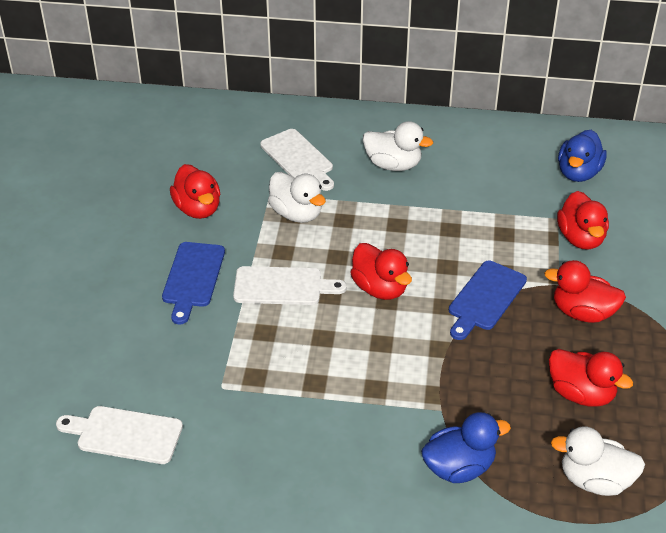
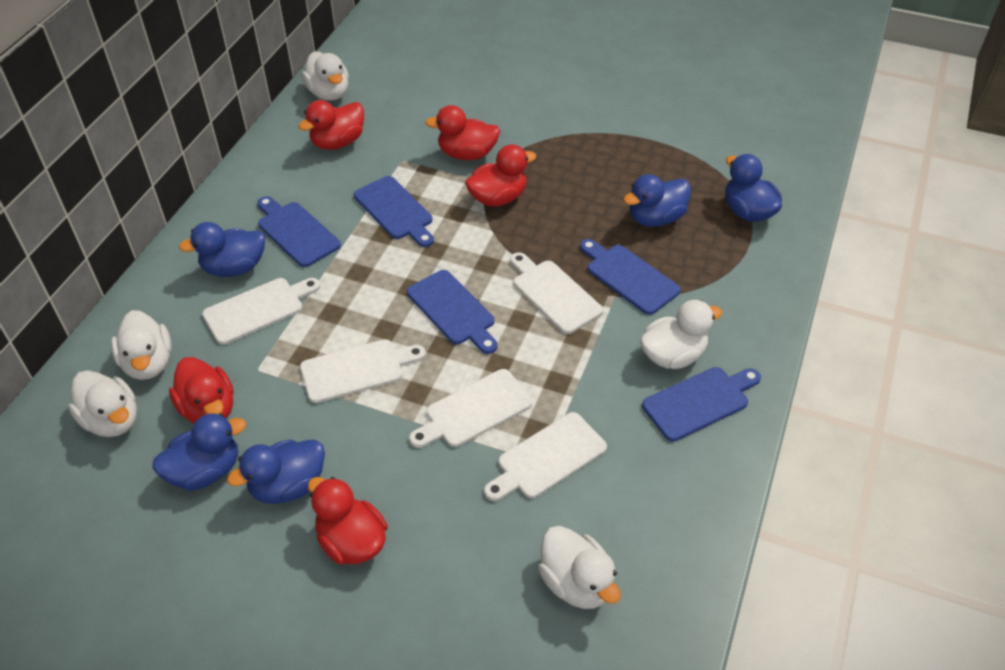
blue cutting board: [162,242,225,324] [449,261,527,340] = 2 -> [257,196,341,267] [354,176,434,247] [407,270,498,354] [580,239,680,315] [642,367,761,442] = 5
blue duck: [421,412,511,483] [558,130,607,182] = 2 -> [152,413,246,491] [179,222,265,277] [227,440,325,504] [623,174,691,227] [725,154,782,222] = 5
white cutting board: [56,406,183,464] [233,266,347,305] [260,129,334,191] = 3 -> [202,278,320,345] [300,339,426,403] [409,369,532,448] [484,412,607,501] [510,252,603,334] = 5
white duck: [268,172,326,223] [363,121,433,171] [551,426,645,496] = 3 -> [68,370,137,437] [111,310,172,380] [302,51,349,101] [538,526,621,609] [640,300,722,369] = 5

